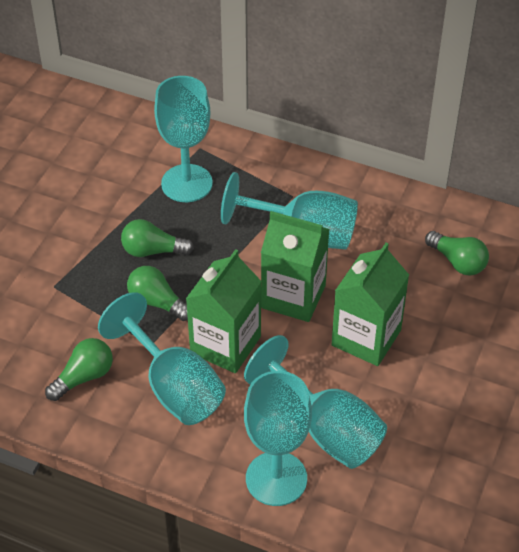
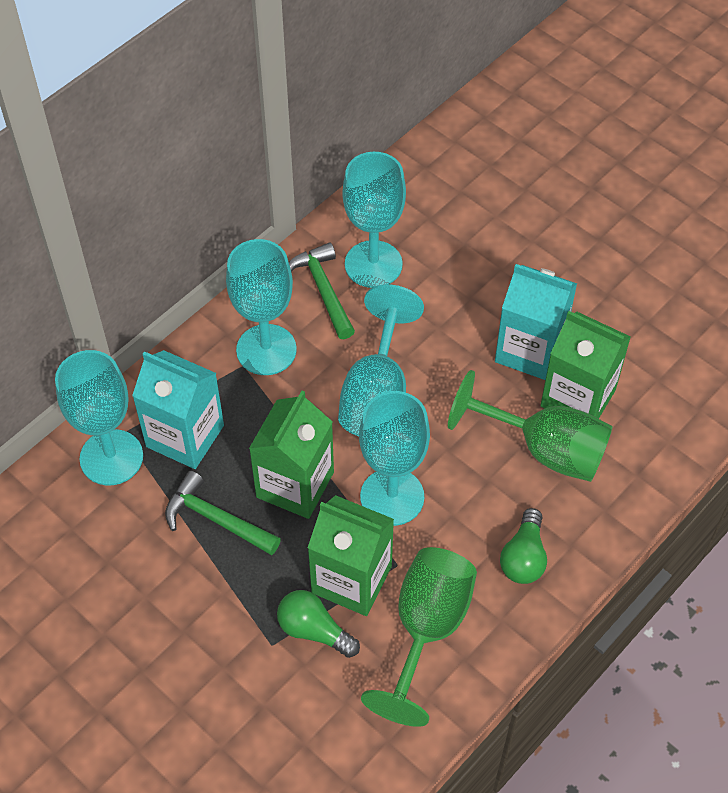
green goblet: none = 0 -> [361,547,477,727] [448,370,612,482] = 2
green hammer: none = 0 -> [165,471,281,555] [289,242,355,339] = 2
green light bulb: [45,338,113,401] [121,219,194,257] [127,266,188,321] [425,231,489,275] = 4 -> [277,590,360,658] [500,508,547,584] = 2
turquoise carton: none = 0 -> [132,350,224,469] [495,264,577,380] = 2

